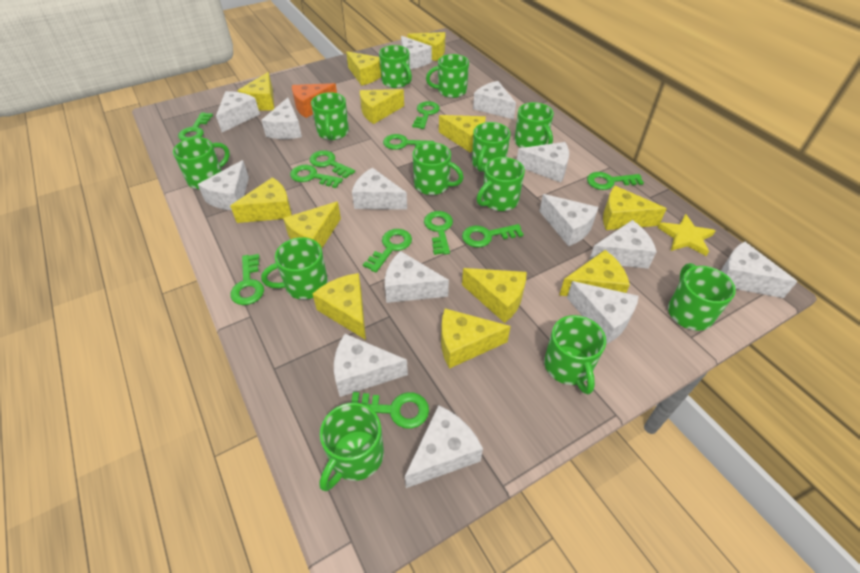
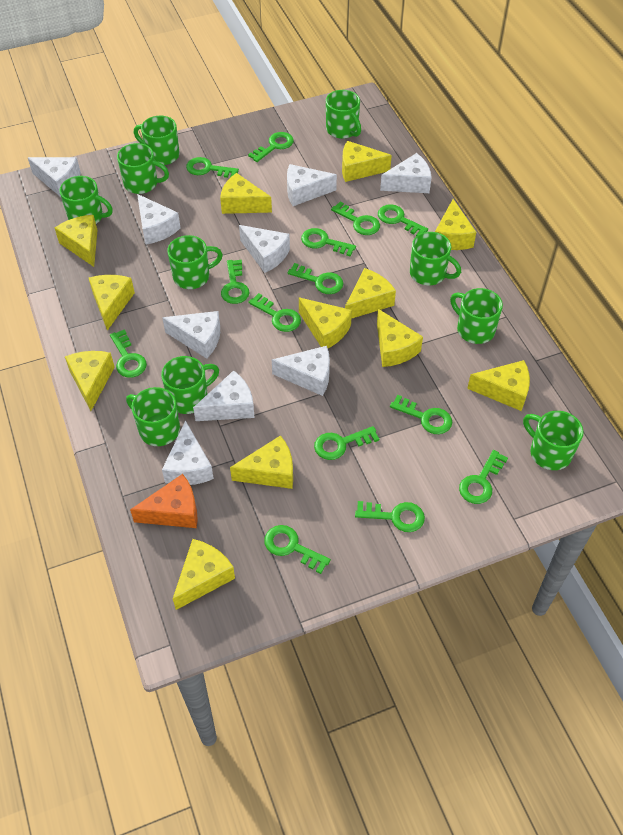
green key: [178,112,213,141] [230,254,264,305] [290,165,343,188] [309,150,355,179] [351,392,429,429] [363,229,412,272] [383,134,434,150] [412,101,440,129] [424,211,453,255] [462,224,524,247] [587,172,644,190] = 11 -> [110,330,147,378] [186,157,239,178] [221,260,250,304] [248,132,294,162] [248,293,301,332] [264,525,331,574] [287,263,343,294] [301,228,356,257] [314,426,379,460] [331,201,380,235] [355,501,425,532] [378,204,428,236] [390,395,452,434] [459,450,508,504] = 14
green mug: [173,137,230,189] [261,237,328,300] [311,92,349,140] [320,403,384,491] [379,45,412,88] [412,142,464,195] [426,54,469,98] [472,122,510,172] [477,157,525,211] [515,102,554,148] [544,315,606,395] [668,263,736,331] = 12 -> [59,176,113,224] [117,143,169,194] [126,387,180,446] [134,116,180,165] [161,356,219,414] [167,235,223,289] [326,90,361,139] [410,232,461,285] [450,288,503,344] [523,411,584,470] = 10
white cheese: [198,160,249,210] [216,91,260,132] [261,98,302,139] [334,334,408,397] [352,168,407,210] [385,251,449,303] [401,36,432,69] [405,405,483,488] [473,81,516,119] [517,142,569,182] [539,194,599,246] [567,281,639,344] [589,220,657,269] [721,242,798,298] = 14 -> [28,157,81,197] [137,194,181,245] [162,311,220,359] [162,420,214,485] [193,370,255,421] [239,225,290,273] [272,346,330,396] [287,164,337,206] [380,153,432,193] = 9
yellow star: [657,214,716,256] = 1 -> none = 0

